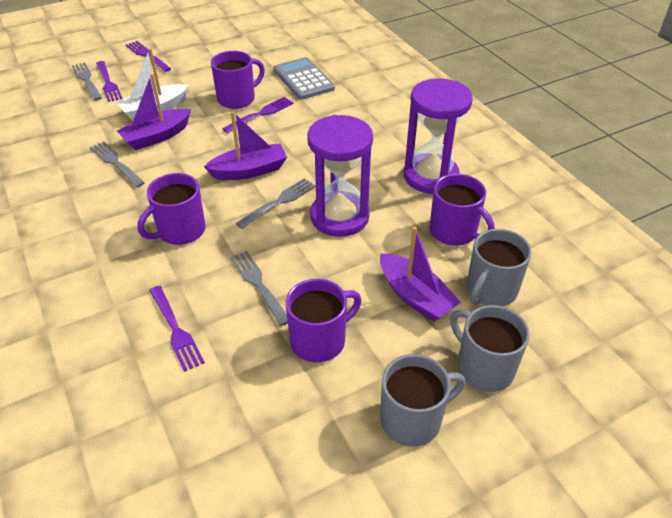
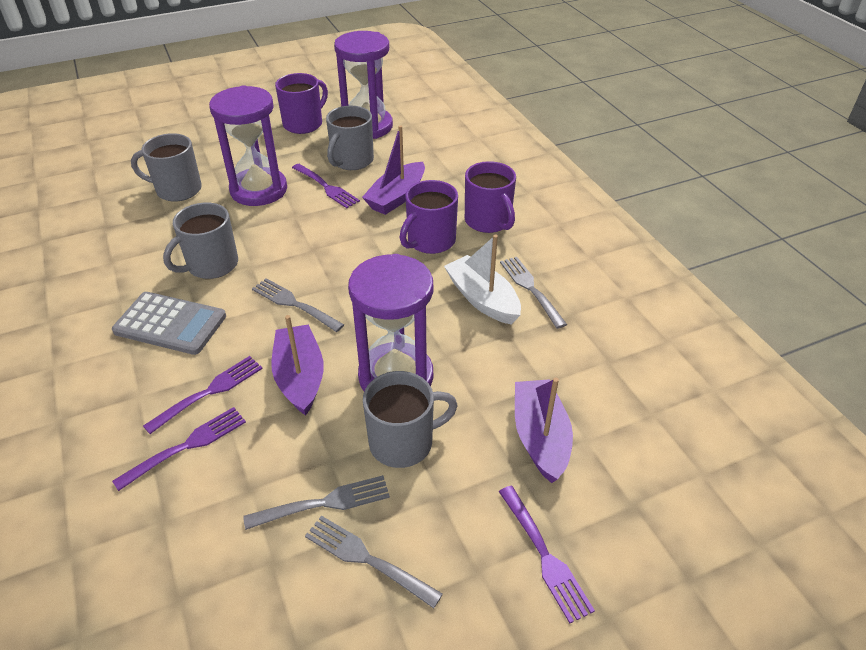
grey mug: [380,354,466,447] [450,305,530,392] [467,229,532,306] = 3 -> [131,133,202,202] [163,203,238,279] [326,106,374,170] [363,371,458,468] = 4
purple hourglass: [307,115,373,237] [404,78,473,194] = 2 -> [209,85,287,206] [334,31,393,139] [348,254,433,391] = 3
purple mug: [138,173,206,245] [211,51,265,109] [286,279,362,362] [430,174,494,246] = 4 -> [275,73,328,134] [399,180,458,254] [465,161,516,233] = 3

